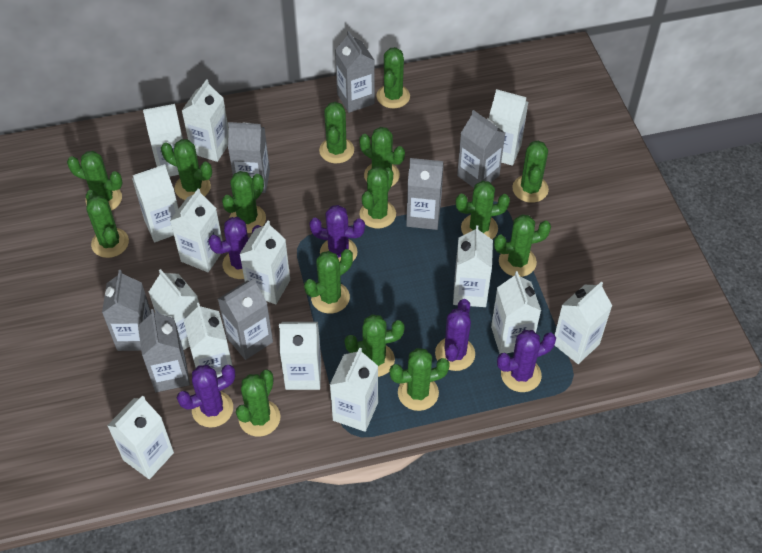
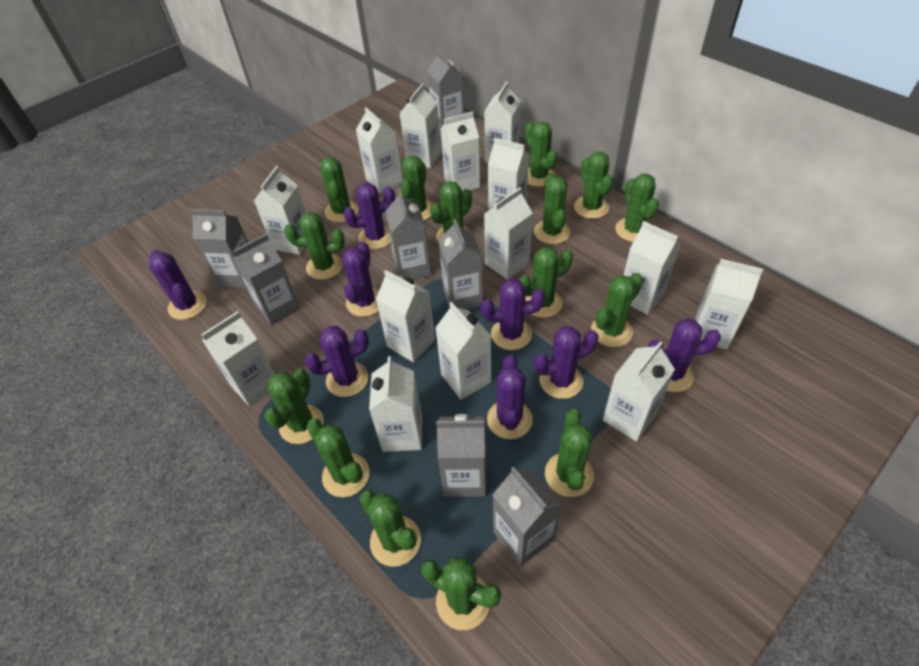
purple cactus: [177,365,235,428] [208,217,262,279] [309,205,365,262] [435,299,475,371] [497,330,556,392] = 5 -> [149,250,206,320] [305,326,369,397] [343,183,395,249] [343,242,379,317] [481,279,545,350] [487,355,533,439] [534,326,599,399] [648,318,721,392] = 8

